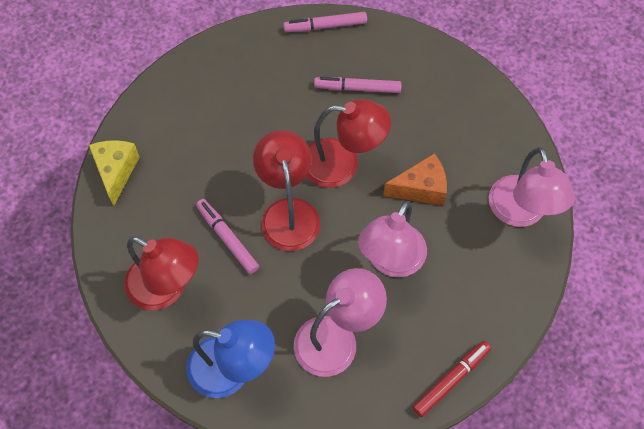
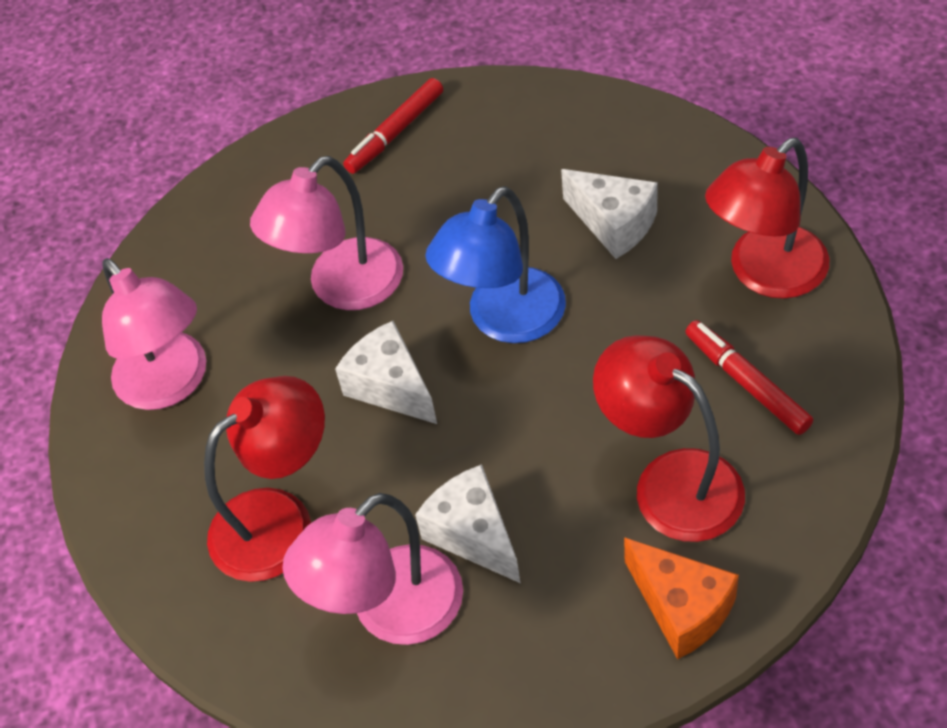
pink marker: [196,199,259,274] [283,12,367,32] [314,77,402,93] = 3 -> none = 0
red marker: [412,341,491,417] = 1 -> [343,78,443,174] [685,320,813,435] = 2
white cheese: none = 0 -> [335,321,437,424] [415,464,520,583] [561,169,658,259] = 3
yellow cheese: [89,140,140,206] = 1 -> none = 0

